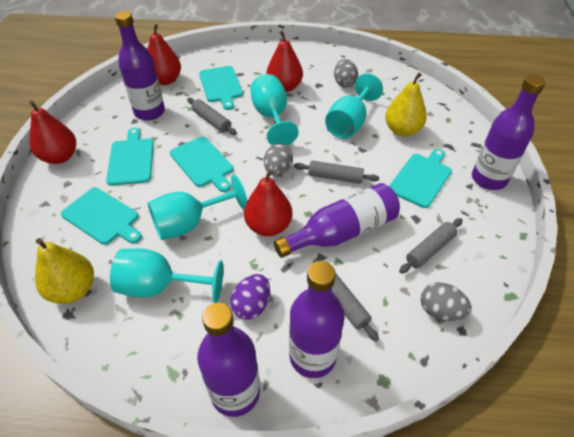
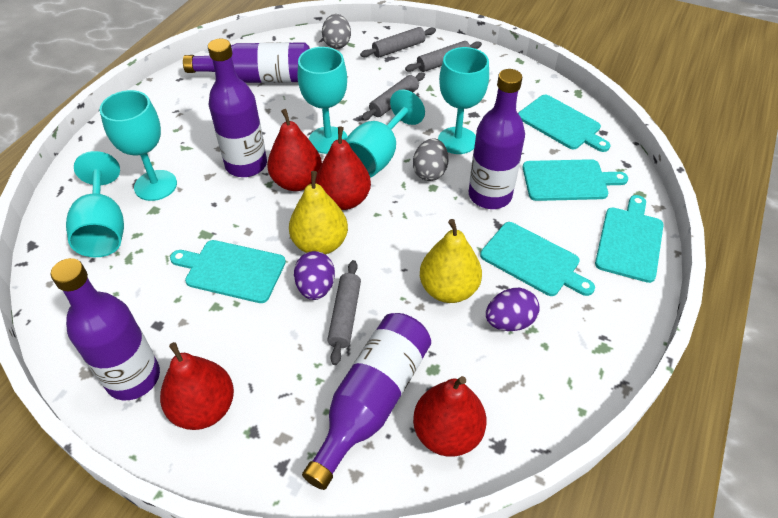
grey egg: [264,143,293,176] [334,59,358,88] [420,282,472,321] = 3 -> [322,14,351,49] [413,138,448,181] = 2
purple egg: [230,274,270,320] = 1 -> [294,251,335,300] [486,288,540,331] = 2
turquoise goblet: [110,248,223,303] [148,175,247,240] [251,74,299,145] [325,73,383,139] = 4 -> [66,151,124,257] [100,90,177,201] [298,47,348,154] [345,89,425,178] [438,47,489,154] = 5

